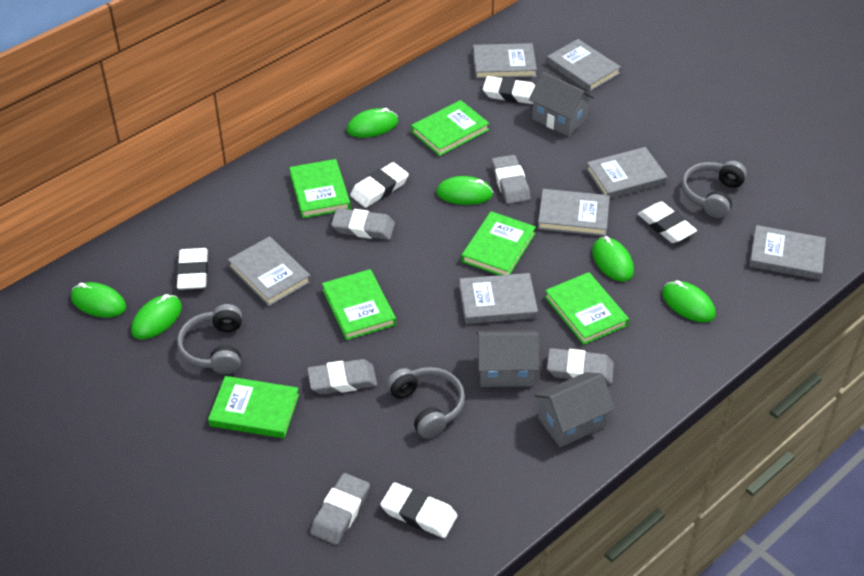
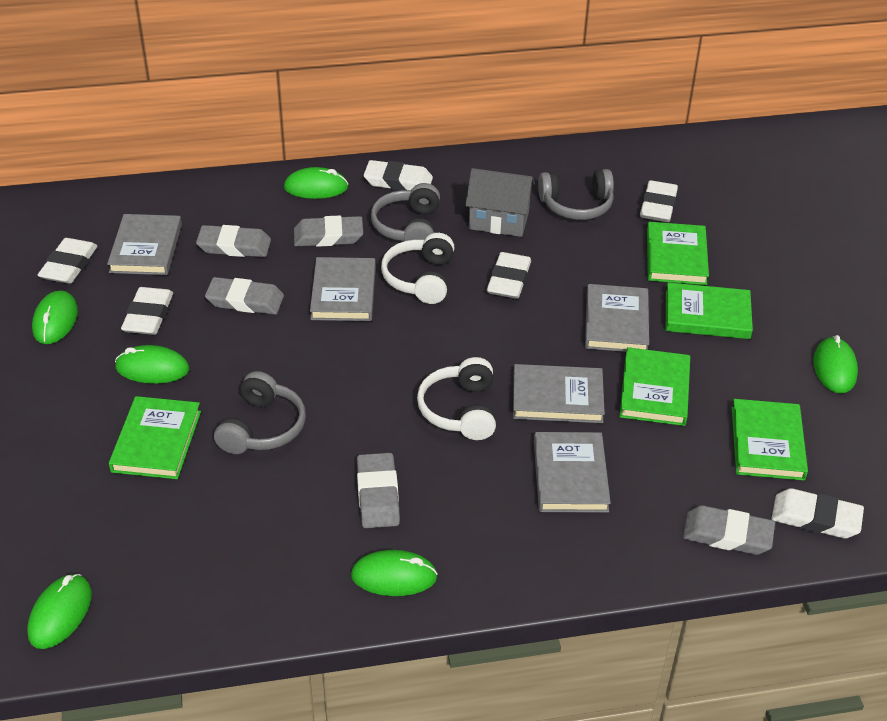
green book: [208,376,299,438] [289,159,351,218] [322,269,396,340] [411,100,490,156] [461,211,536,275] [545,272,629,345] = 6 -> [109,396,201,479] [619,347,690,426] [647,222,709,285] [666,282,753,339] [732,399,808,481] = 5
grey book: [228,236,311,306] [459,273,538,324] [473,43,537,79] [538,189,610,236] [547,39,621,92] [586,147,667,199] [749,225,826,280] = 7 -> [107,214,182,275] [310,257,376,321] [513,364,605,423] [534,432,611,513] [585,284,649,352] = 5
grey house: [476,330,539,387] [529,72,594,137] [534,372,615,447] = 3 -> [465,168,535,237] = 1
white eraser: [177,248,208,290] [350,162,409,208] [380,482,458,538] [483,76,535,104] [638,201,697,243] = 5 -> [38,238,98,284] [121,287,173,335] [364,160,433,191] [487,252,531,299] [640,180,678,222] [771,488,864,538] = 6
white headphones: none = 0 -> [381,233,454,304] [417,357,496,440] = 2

